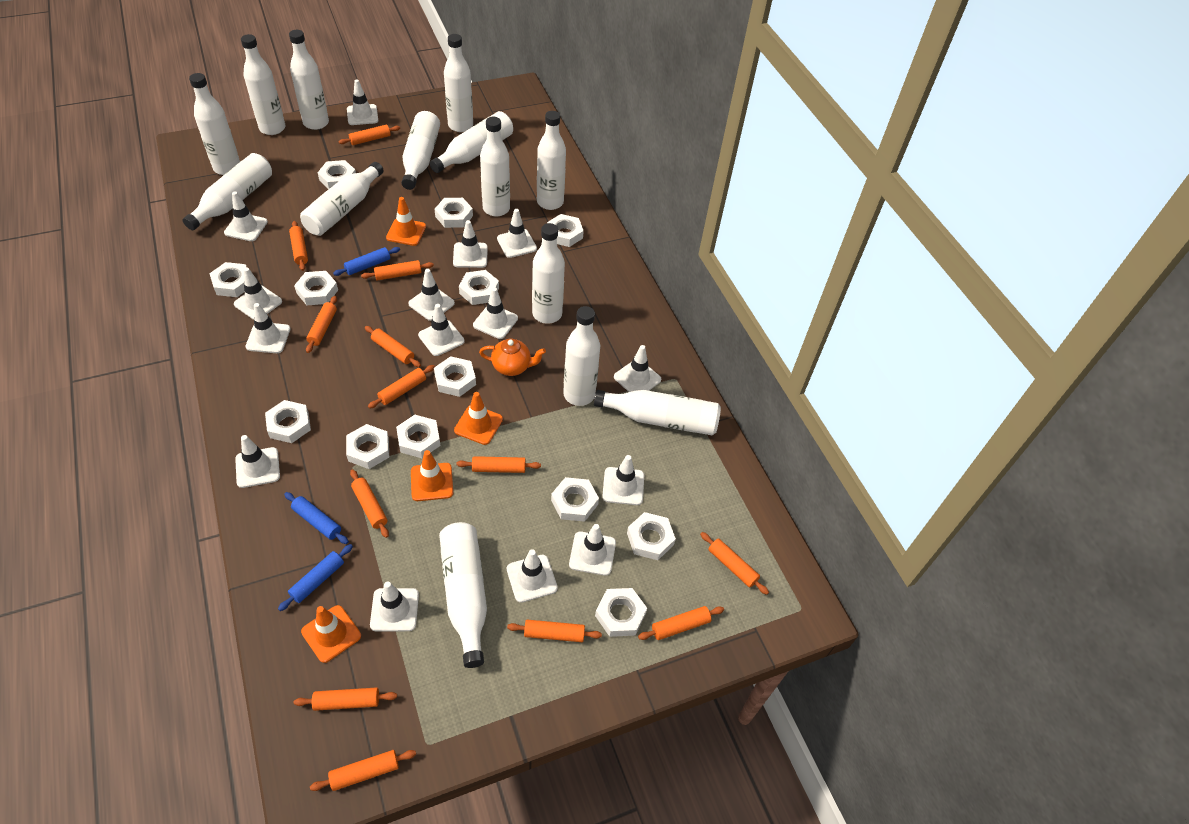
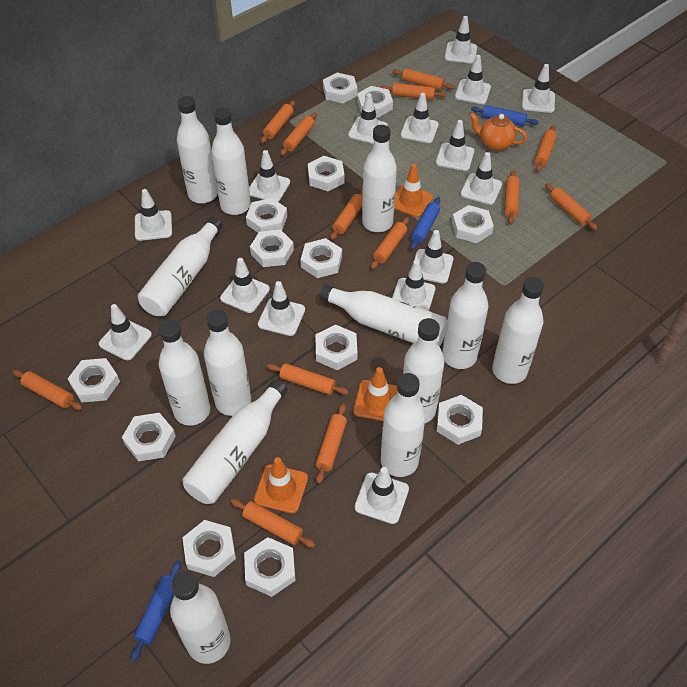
orange traffic cone: [301,605,361,663] [386,197,426,246] [411,450,453,501] [454,392,503,445] = 4 -> [254,457,308,513] [354,367,398,421] [394,164,433,217] = 3
white bottle: [183,153,272,230] [189,73,240,175] [241,34,285,135] [289,30,329,130] [300,162,384,236] [401,111,440,190] [430,111,513,173] [439,522,487,668] [444,34,473,132] [480,117,510,216] [532,223,565,324] [537,111,566,210] [563,306,600,406] [594,390,721,435] = 14 -> [138,216,223,316] [159,320,210,426] [170,571,231,664] [177,96,218,203] [182,379,287,504] [204,310,251,416] [211,107,251,215] [319,284,447,347] [362,125,397,232] [381,373,426,477] [403,318,445,423] [442,262,489,369] [492,277,544,384] = 13

